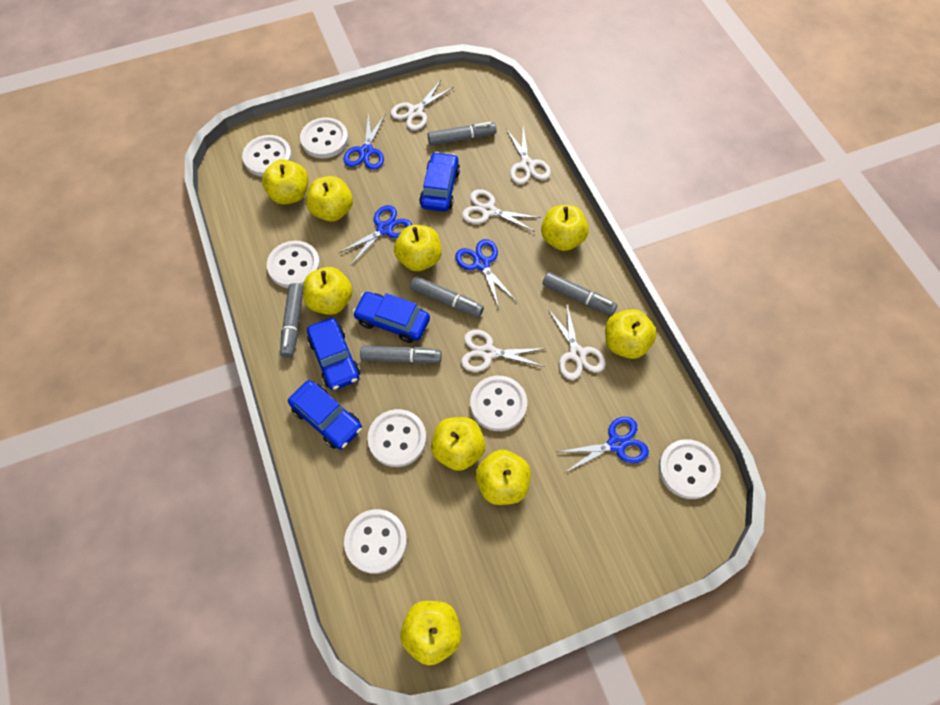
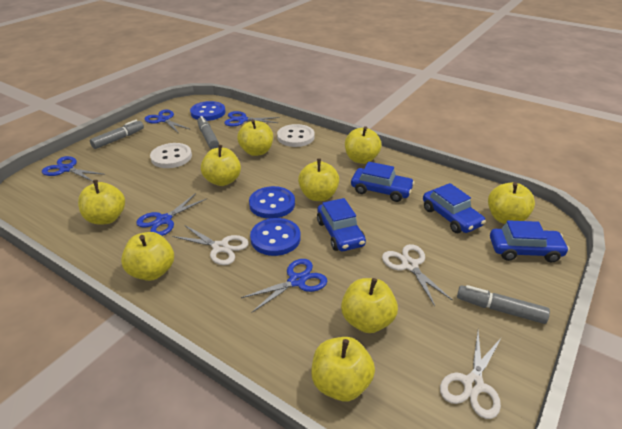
blue button: none = 0 -> [190,101,226,121] [249,186,295,219] [250,218,301,256] = 3
blue scissors: [339,205,412,265] [343,113,385,170] [455,239,516,308] [558,417,649,472] = 4 -> [42,156,105,182] [136,193,206,236] [145,110,191,133] [224,111,280,126] [241,259,327,313] = 5
grey marker: [280,283,303,358] [360,345,442,364] [410,276,484,317] [428,122,497,146] [542,272,617,315] = 5 -> [90,120,144,149] [197,116,219,149] [457,285,550,324] = 3
white button: [242,135,292,177] [267,241,320,288] [300,117,348,158] [344,509,407,574] [367,409,426,467] [470,376,527,431] [659,439,721,499] = 7 -> [150,143,192,168] [277,124,315,147] = 2
white scissors: [391,80,454,130] [461,330,546,372] [462,189,541,232] [506,126,551,184] [548,306,605,380] = 5 -> [172,225,249,265] [382,244,453,306] [440,331,502,419] = 3

